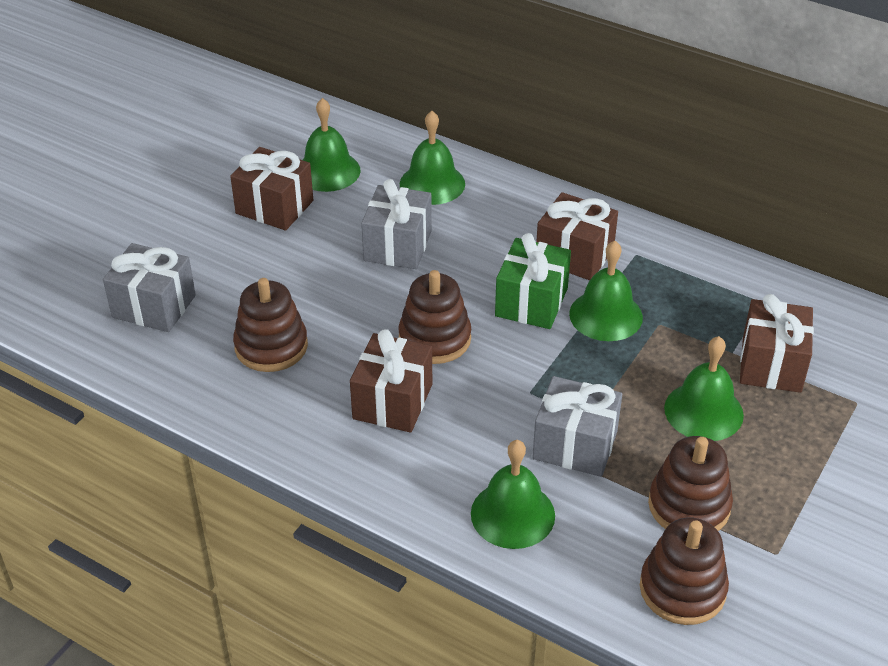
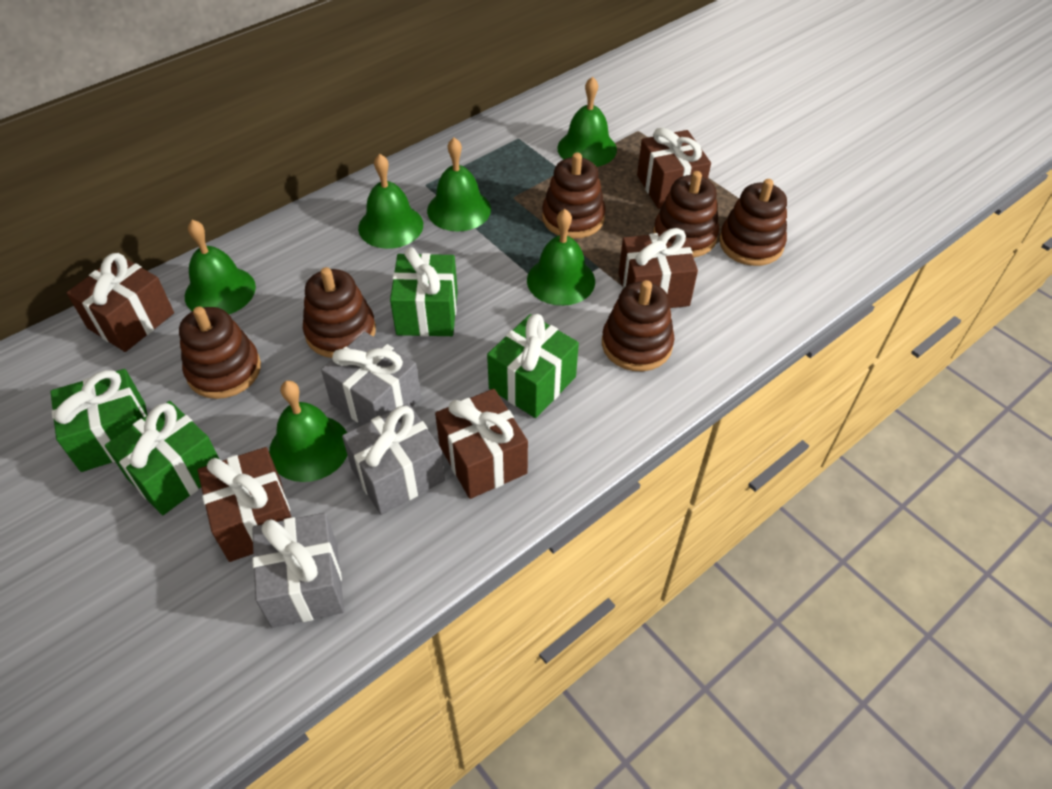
brown gift: [230,147,313,230] [350,329,432,433] [536,192,618,280] [740,294,814,393] = 4 -> [67,253,174,352] [198,447,292,562] [435,389,528,499] [618,228,698,308] [637,128,711,209] = 5
brown stacking toy: [233,278,308,372] [398,270,471,364] [640,518,729,625] [648,436,733,531] = 4 -> [179,306,261,399] [303,267,376,358] [542,153,606,239] [602,280,674,371] [653,171,719,257] [719,179,787,266] = 6
green bell: [303,98,361,192] [400,111,465,205] [471,440,555,549] [569,241,643,341] [664,336,744,441] = 5 -> [185,220,256,314] [269,381,348,482] [358,154,423,249] [427,138,491,231] [527,209,595,306] [557,77,617,167] = 6
green gift: [495,233,571,329] = 1 -> [50,369,147,472] [105,401,219,515] [390,247,458,337] [487,314,579,418] = 4

